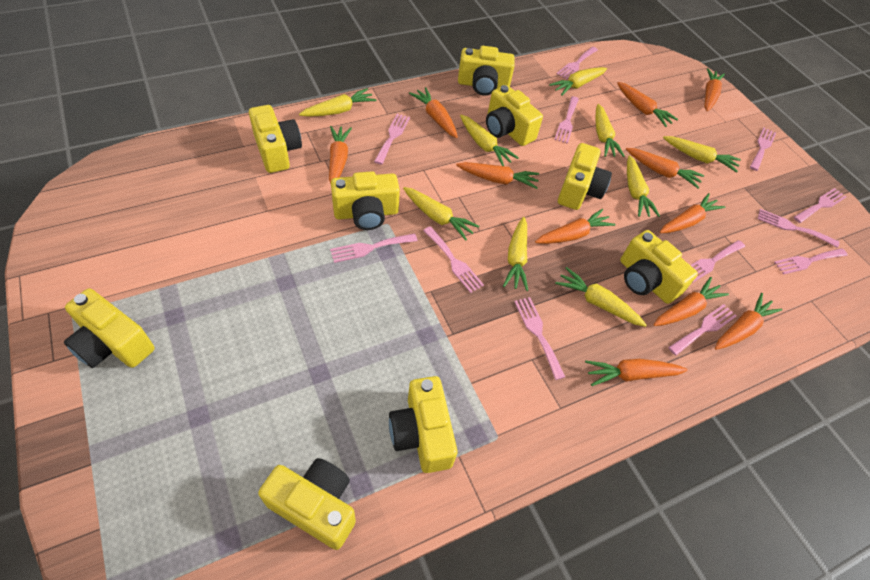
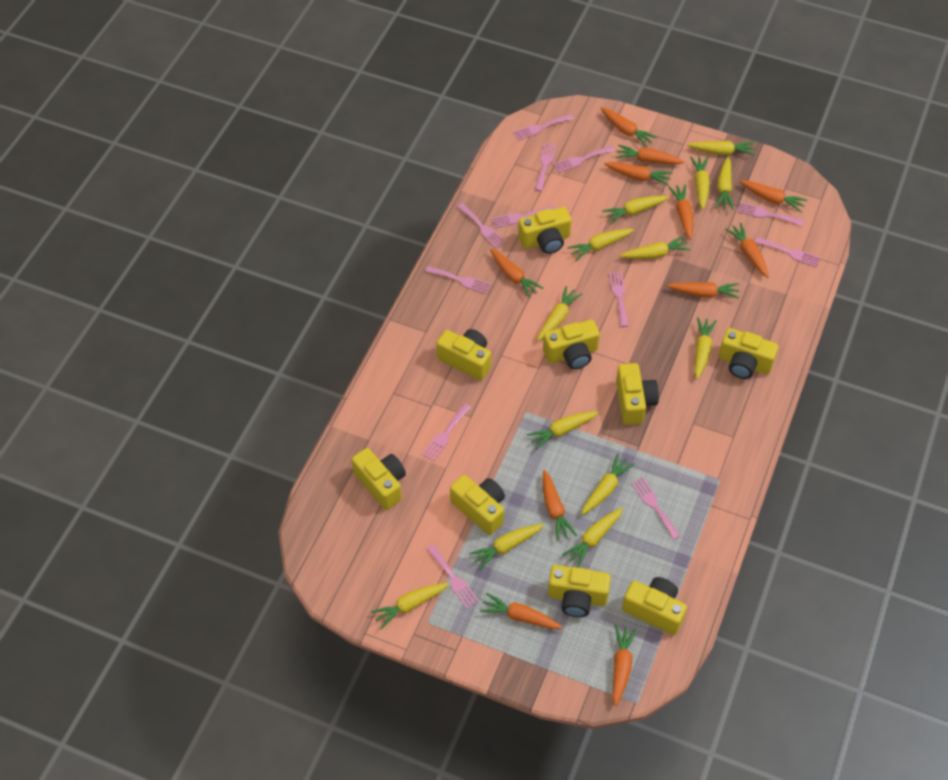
yellow carrot: [299,88,376,117] [403,187,480,241] [460,115,519,166] [503,217,528,291] [549,67,607,96] [555,267,647,327] [595,104,625,157] [627,155,660,217] [663,136,741,173] = 9 -> [371,583,449,629] [469,524,544,570] [527,411,599,450] [537,286,583,341] [562,508,623,568] [567,229,634,261] [581,454,635,515] [602,195,669,224] [620,236,691,259] [687,141,755,156] [690,156,710,210] [694,317,717,379] [715,157,734,210] = 13

